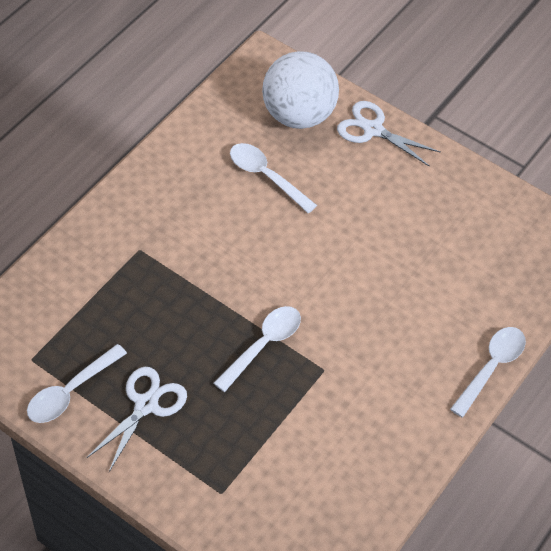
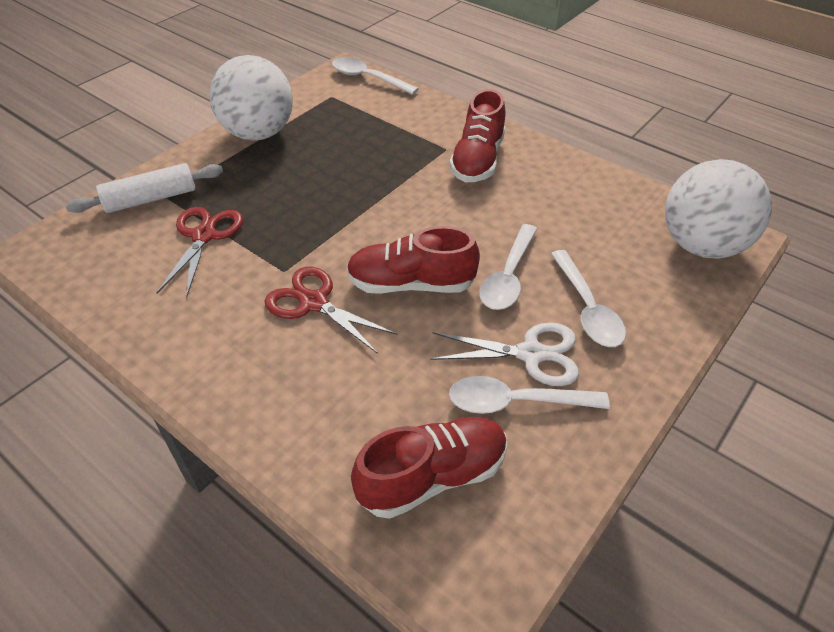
red scissors: none = 0 -> [157,207,243,298] [265,267,398,354] = 2
red shoe: none = 0 -> [346,226,480,294] [351,417,508,519] [449,89,505,182] = 3
white ball: [262,51,339,129] = 1 -> [209,55,293,140] [665,159,772,259] = 2
white rolling pin: none = 0 -> [66,163,223,213] = 1
white scissors: [87,367,187,472] [337,101,441,167] = 2 -> [430,323,579,386] = 1

